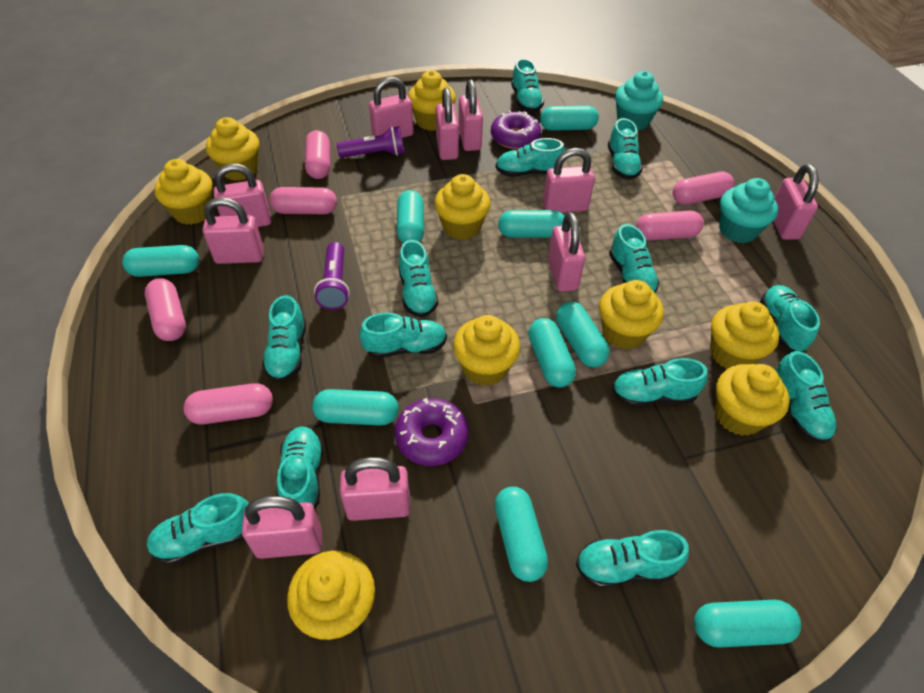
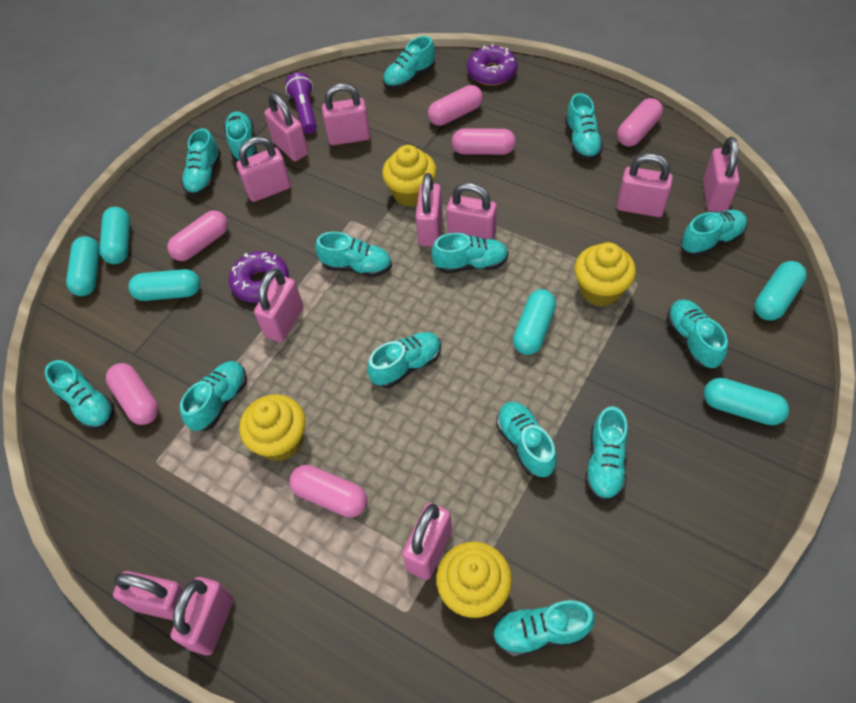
pink padlock: [203,197,264,264] [214,163,271,227] [242,496,322,559] [340,457,410,521] [369,77,414,138] [436,88,459,160] [459,79,483,151] [543,148,595,213] [548,212,585,292] [773,164,819,240] = 10 -> [113,571,184,620] [170,577,234,655] [236,136,291,202] [254,268,303,342] [264,93,308,161] [322,83,370,145] [402,503,452,580] [416,173,443,247] [446,183,497,239] [617,153,673,217] [703,137,739,212] = 11
purple flashlight: [314,242,350,310] [337,126,404,158] = 2 -> [285,72,317,134] = 1
turquoise capsule: [122,245,199,277] [312,389,398,426] [397,190,424,243] [495,487,548,582] [498,210,564,238] [528,318,576,388] [540,105,599,131] [556,302,610,367] [694,600,801,648] = 9 -> [66,236,100,296] [99,207,130,264] [128,269,200,301] [513,289,556,355] [704,378,789,425] [754,261,807,321] = 6
turquoise cupcake: [615,71,663,131] [719,178,778,243] = 2 -> none = 0
turquoise shoe: [146,493,249,565] [262,295,306,382] [277,426,324,509] [359,313,447,358] [399,240,438,317] [496,138,565,177] [511,58,544,112] [576,530,689,588] [608,118,643,180] [609,224,659,293] [612,358,708,407] [760,285,820,352] [776,351,837,444] = 13 -> [45,360,114,429] [180,361,247,431] [181,128,221,196] [224,111,257,161] [316,232,392,277] [367,332,441,388] [383,36,435,89] [431,233,509,273] [492,600,595,657] [496,402,557,477] [565,93,604,160] [585,406,628,501] [666,299,728,368] [681,210,747,256] = 14
yellow cupcake: [154,159,212,225] [206,117,259,181] [287,551,375,640] [408,70,456,131] [434,174,491,240] [453,315,520,386] [599,280,664,349] [710,301,779,369] [715,364,790,436] = 9 -> [239,394,306,461] [382,145,437,207] [436,542,512,618] [574,242,636,306] = 4

